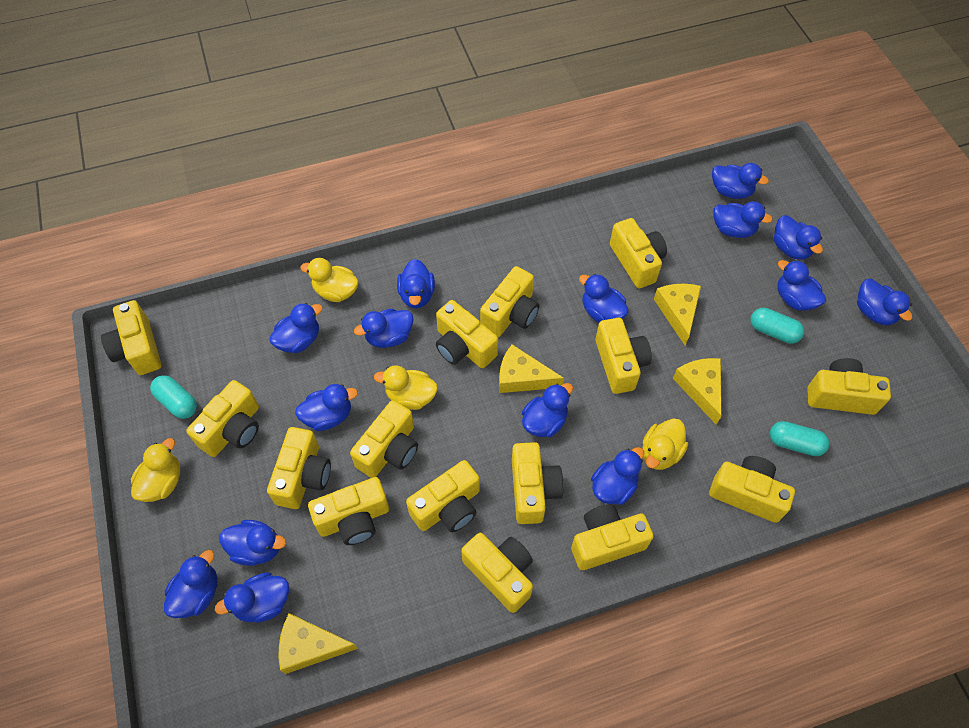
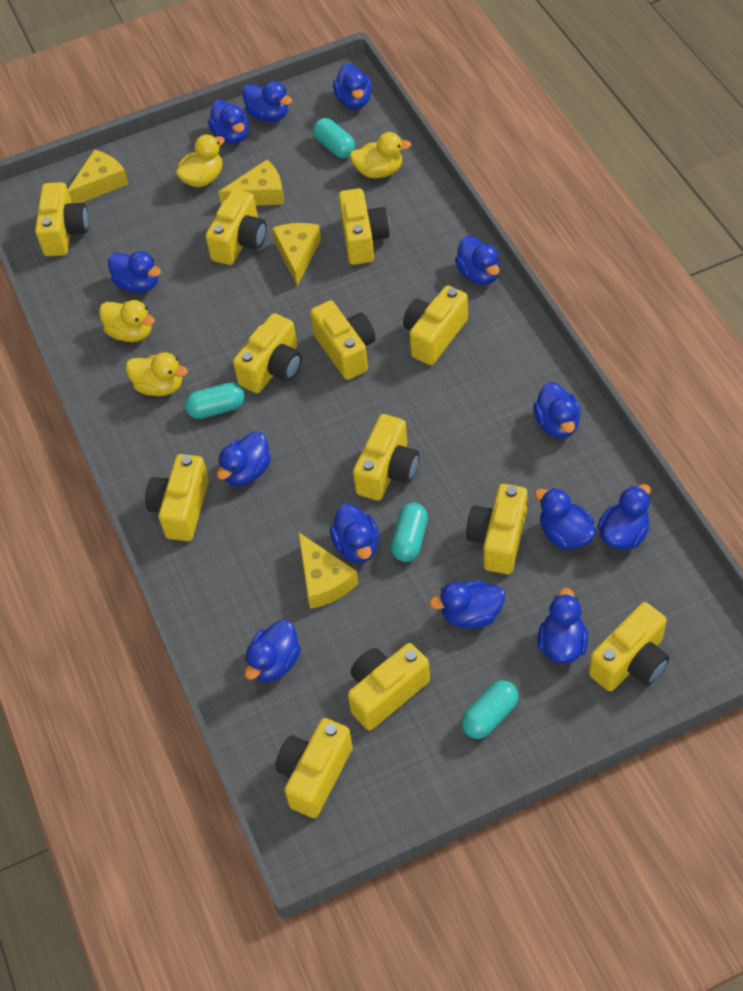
blue duck: [164,550,217,618] [215,572,289,623] [219,520,286,566] [269,303,323,353] [295,384,358,431] [354,309,414,348] [397,259,435,308] [522,383,573,437] [579,274,629,323] [591,447,644,505] [712,163,769,199] [713,201,772,238] [773,215,823,260] [777,260,826,311] [857,279,912,325] = 15 -> [108,251,161,293] [208,100,249,144] [217,431,271,486] [242,81,292,122] [244,620,301,682] [330,504,379,563] [333,63,372,109] [429,581,505,628] [455,236,500,285] [533,382,581,438] [535,488,596,549] [538,588,588,663] [597,484,651,550] = 13
turquoise capsule: [150,375,197,419] [750,308,804,344] [770,421,829,456] = 3 -> [185,382,245,419] [313,118,355,158] [391,503,428,562] [461,680,519,739] = 4
yellow camera: [101,300,161,375] [186,380,259,457] [267,427,331,509] [308,477,389,545] [350,400,418,478] [406,460,480,532] [436,300,498,368] [461,533,533,613] [480,266,539,337] [512,442,564,524] [571,504,654,570] [595,318,652,394] [610,218,667,288] [709,456,795,523] [807,358,891,415] = 15 -> [35,182,89,256] [145,454,209,541] [205,189,267,265] [233,313,302,393] [275,718,353,818] [310,300,375,380] [338,188,390,265] [348,643,430,730] [353,414,419,501] [403,285,468,365] [466,484,528,574] [589,602,669,691] = 12

